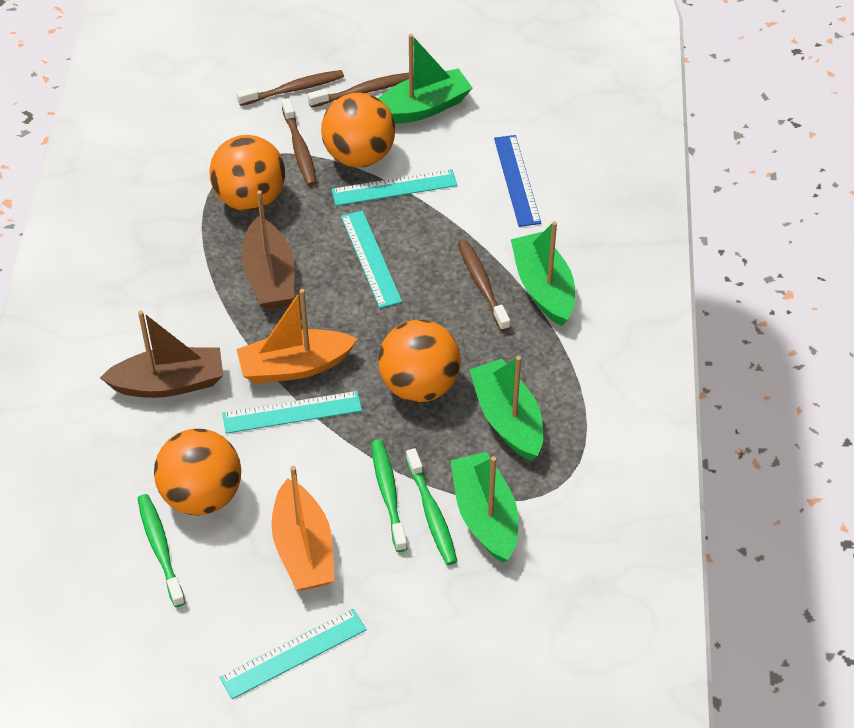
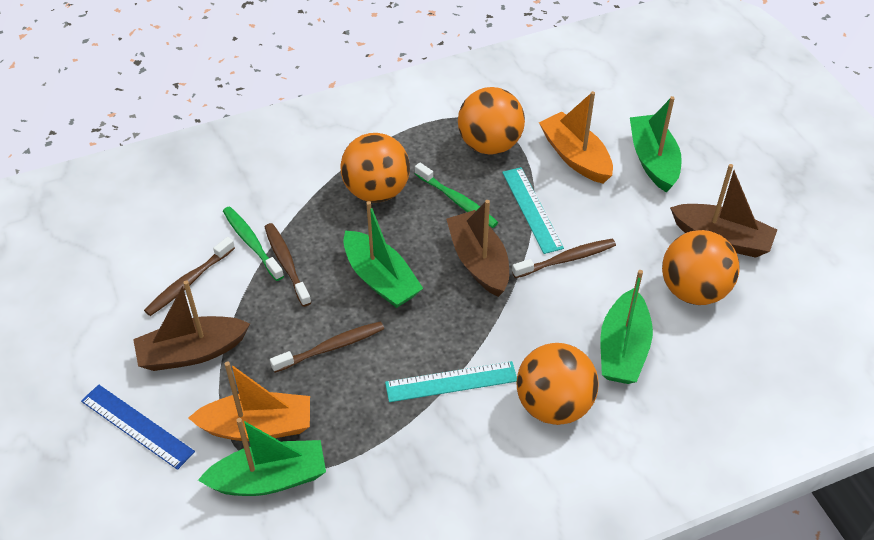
brown boat: [100,311,223,398] [241,190,295,309] = 2 -> [133,280,250,371] [446,200,509,297] [670,164,777,258] = 3
green toothbrush: [137,494,186,607] [371,439,407,552] [406,448,457,565] = 3 -> [223,207,284,281] [415,163,498,228] = 2
turquoise ruler: [220,609,367,699] [222,391,362,434] [332,169,457,206] [341,211,402,308] = 4 -> [385,361,517,402] [502,167,564,254] = 2

